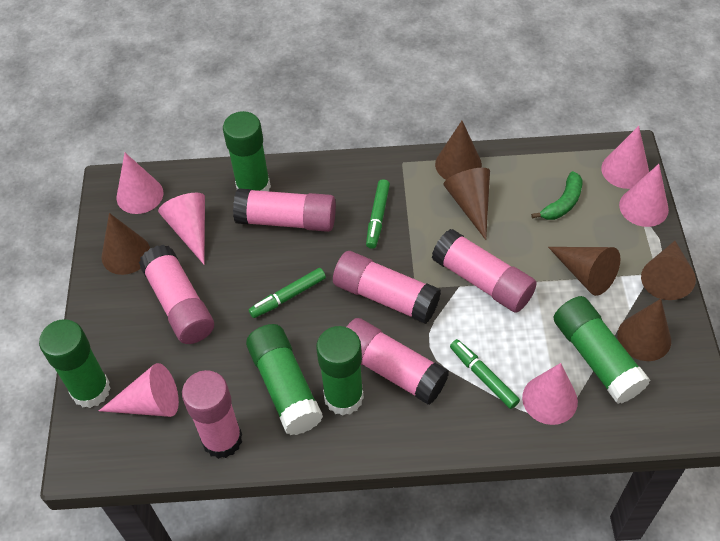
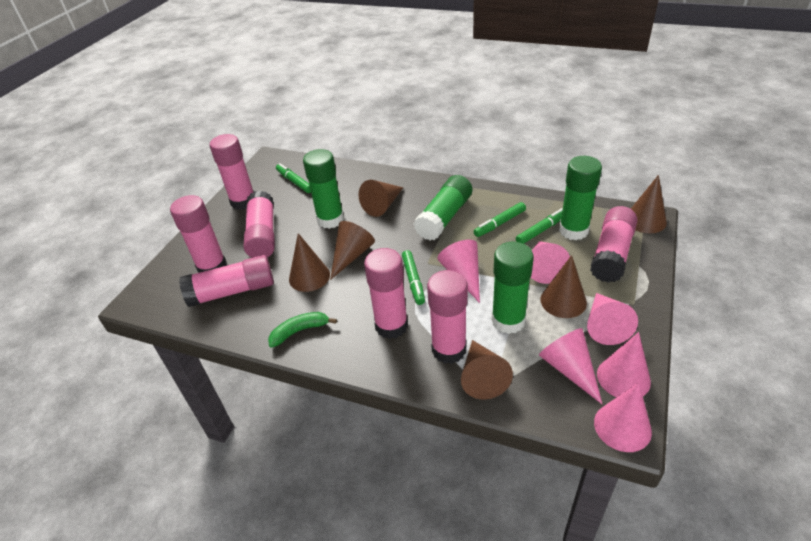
green glue stick: [39,319,111,408] [223,111,271,191] [246,324,323,435] [316,326,364,416] [553,296,650,404] = 5 -> [303,149,344,229] [414,175,472,241] [491,242,534,334] [559,156,602,240] = 4
green marker: [249,268,326,318] [366,179,390,249] [450,339,520,409] = 3 -> [276,163,311,193] [402,250,425,305] [474,202,526,237] [516,208,563,244] = 4
pink glue stick: [139,245,214,344] [182,370,242,459] [233,188,336,232] [333,251,441,324] [347,318,449,405] [432,229,537,313] = 6 -> [170,195,227,273] [179,255,274,307] [210,134,254,210] [244,190,275,258] [364,248,408,339] [427,270,468,364] [590,206,638,283] = 7

